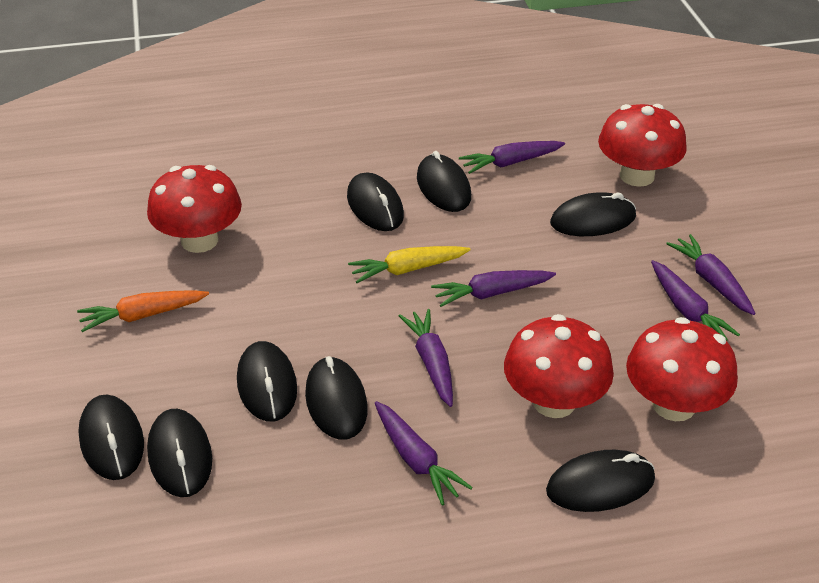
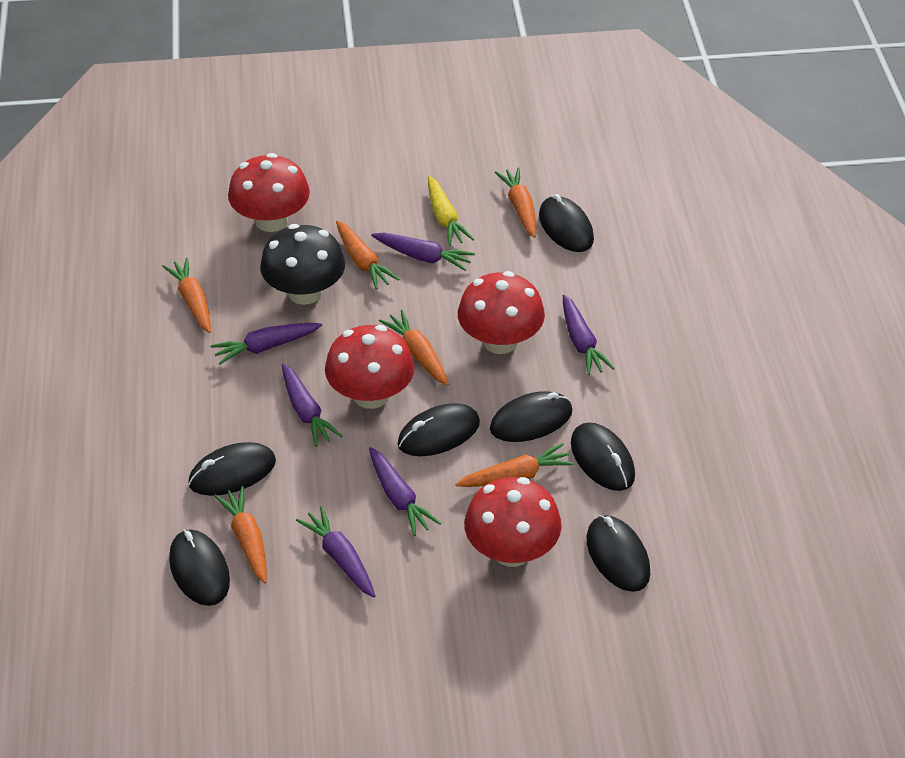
black mouse: [78,395,144,480] [147,409,212,497] [237,341,297,422] [305,356,368,440] [347,172,404,231] [417,151,471,212] [546,450,655,512] [550,192,636,236] = 8 -> [169,530,230,606] [188,442,276,496] [398,404,480,456] [490,391,573,442] [539,194,594,252] [571,422,635,491] [586,515,650,592] = 7
black mushroom: none = 0 -> [260,224,345,305] = 1
orange carrot: [77,290,209,332] = 1 -> [162,258,211,333] [214,486,267,584] [336,220,400,290] [379,310,449,386] [455,443,574,487] [495,167,536,238] = 6

